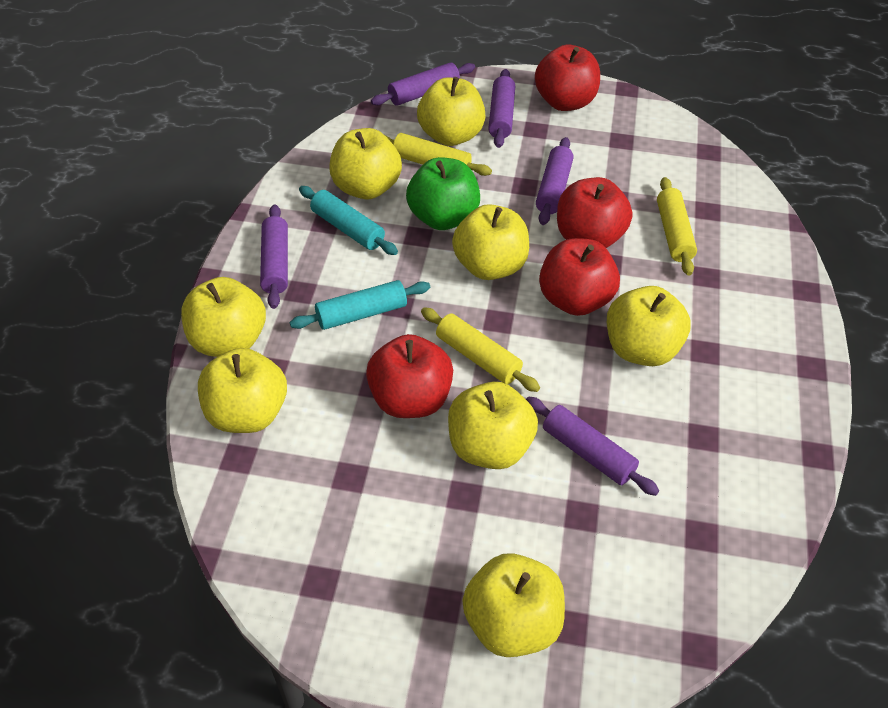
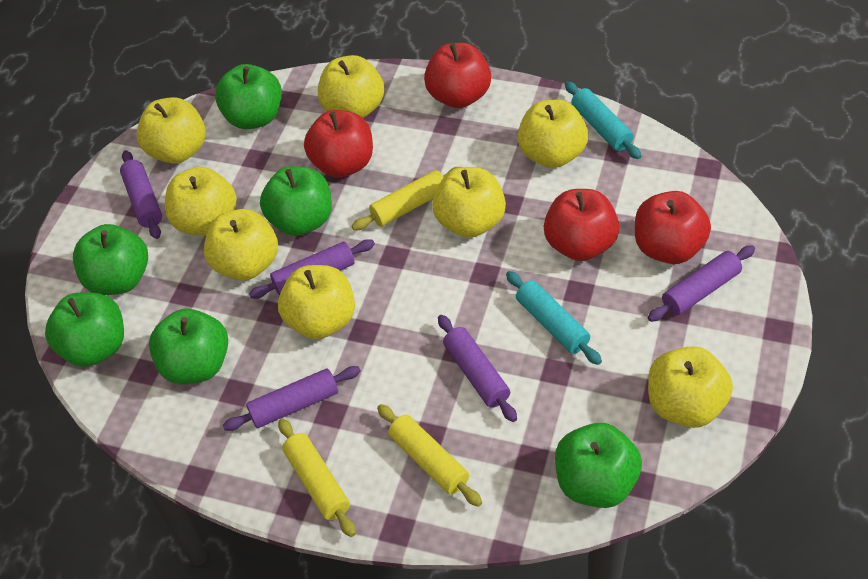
green apple: [406,157,480,230] = 1 -> [45,293,124,367] [73,224,148,295] [149,309,228,384] [215,64,282,129] [260,166,332,236] [555,423,642,508] = 6

